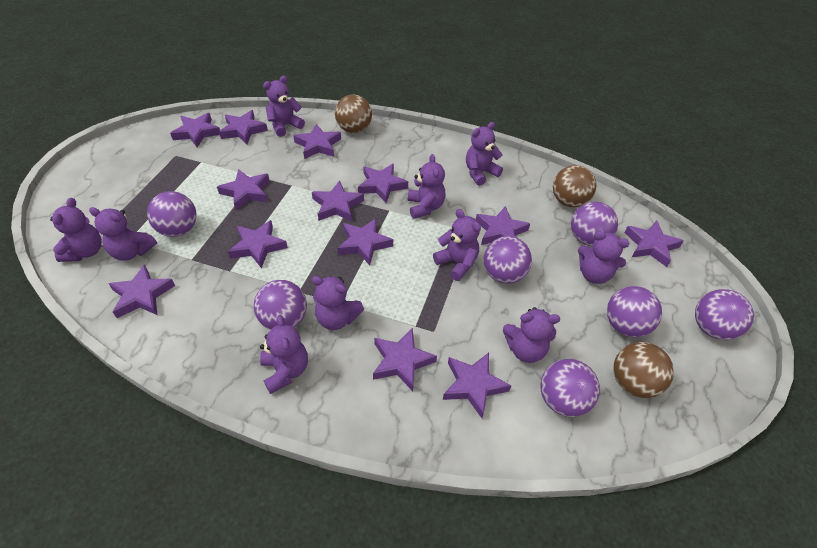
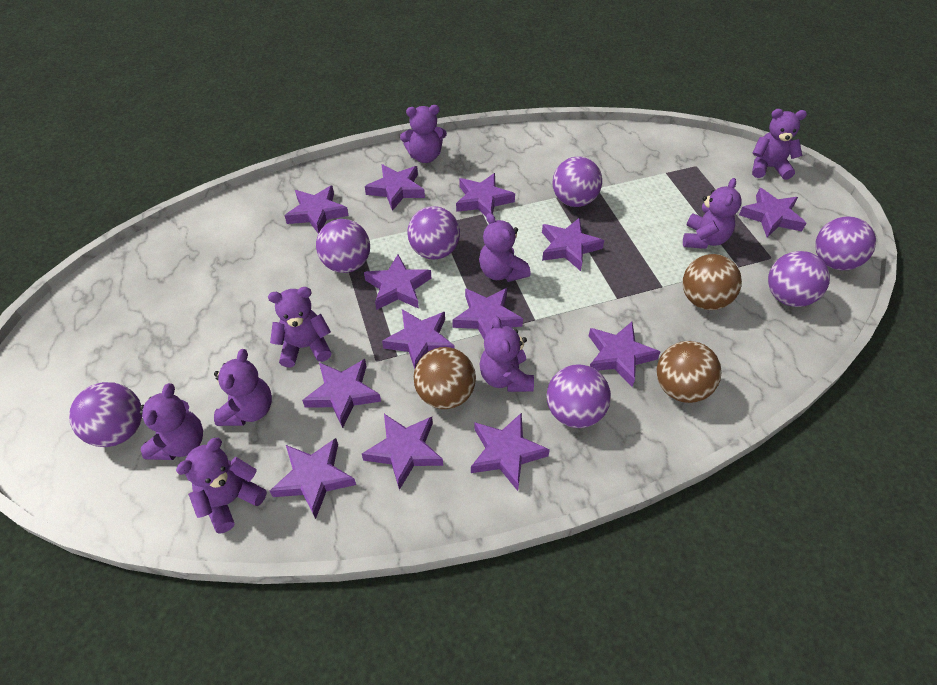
purple teddy bear: [50,198,102,262] [89,207,157,261] [260,315,308,394] [263,76,305,137] [312,276,364,330] [408,154,446,219] [433,209,481,281] [466,122,503,186] [503,307,560,363] [578,231,630,284] = 10 -> [140,383,203,460] [176,438,267,534] [214,349,272,426] [268,287,332,367] [400,105,447,163] [479,213,531,282] [479,316,534,392] [683,178,742,249] [752,109,807,180] = 9

